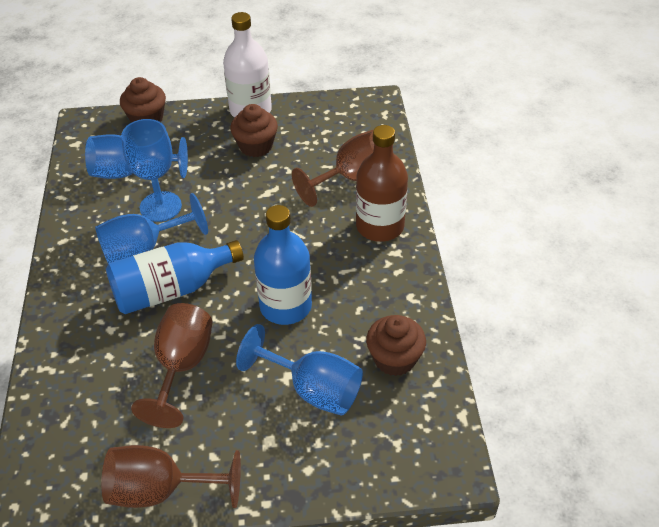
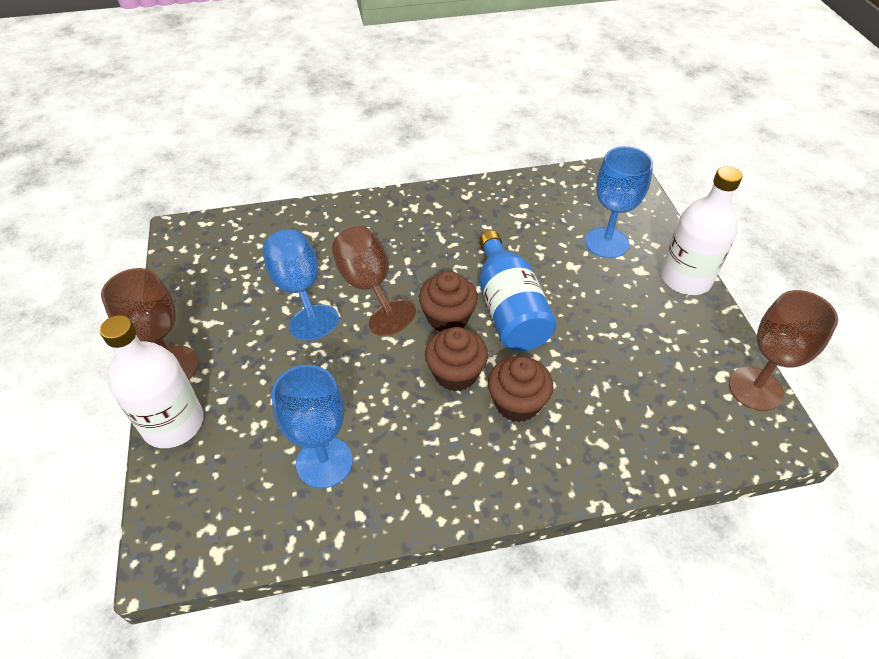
blue bottle: [106,240,244,314] [254,205,312,325] = 2 -> [479,230,557,351] = 1
blue goblet: [85,134,188,179] [95,193,208,264] [121,119,182,222] [236,324,363,416] = 4 -> [263,229,339,340] [272,365,353,488] [585,146,653,258] = 3
brown bottle: [356,125,408,242] = 1 -> none = 0
white bottle: [223,12,272,118] = 1 -> [100,315,204,448] [661,166,742,295] = 2

